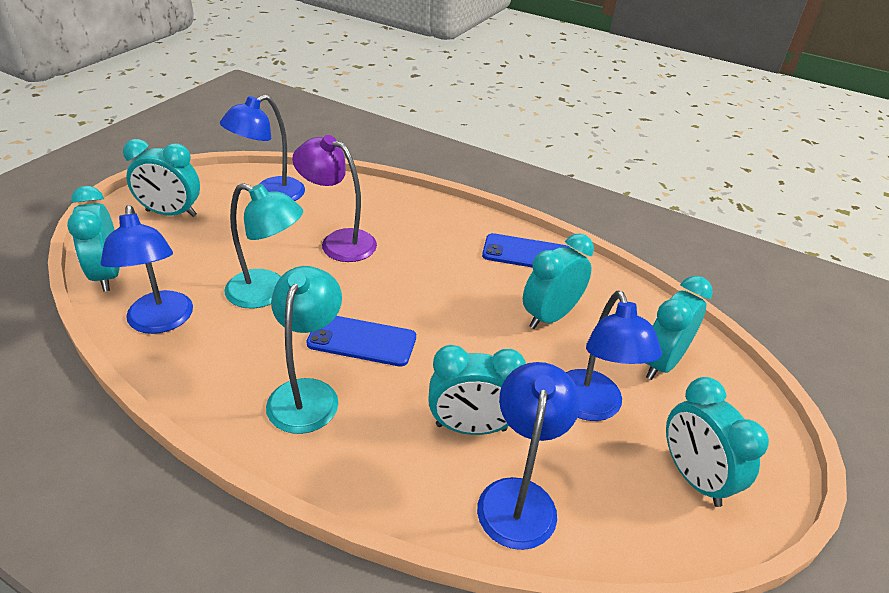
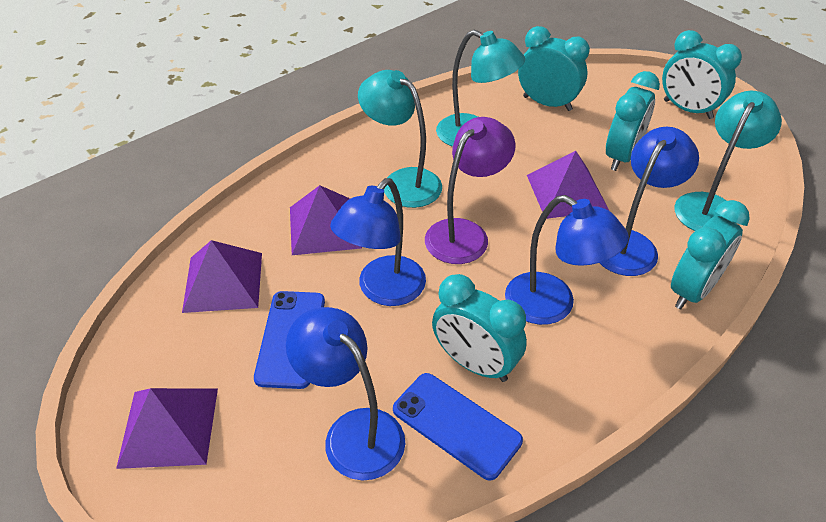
purple pyramid: none = 0 -> [116,388,218,469] [182,240,262,313] [290,185,362,255] [527,151,609,219] = 4
turquoise clock: [67,186,120,292] [123,139,200,217] [428,345,526,435] [523,234,594,329] [646,276,713,380] [666,377,769,507] = 6 -> [432,274,527,382] [518,26,590,111] [606,71,660,171] [662,30,742,119] [671,200,750,309] = 5
turquoise lamp: [224,183,303,308] [266,266,342,434] = 2 -> [358,70,442,208] [436,30,525,147] [675,91,782,231] = 3

